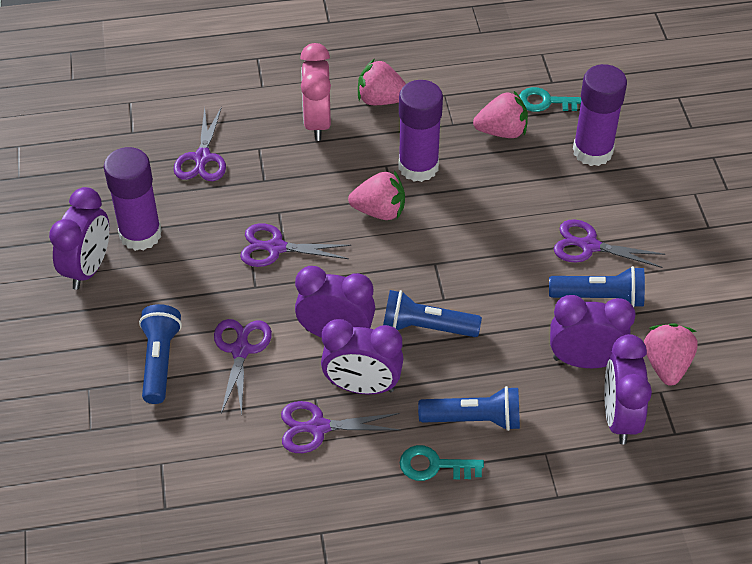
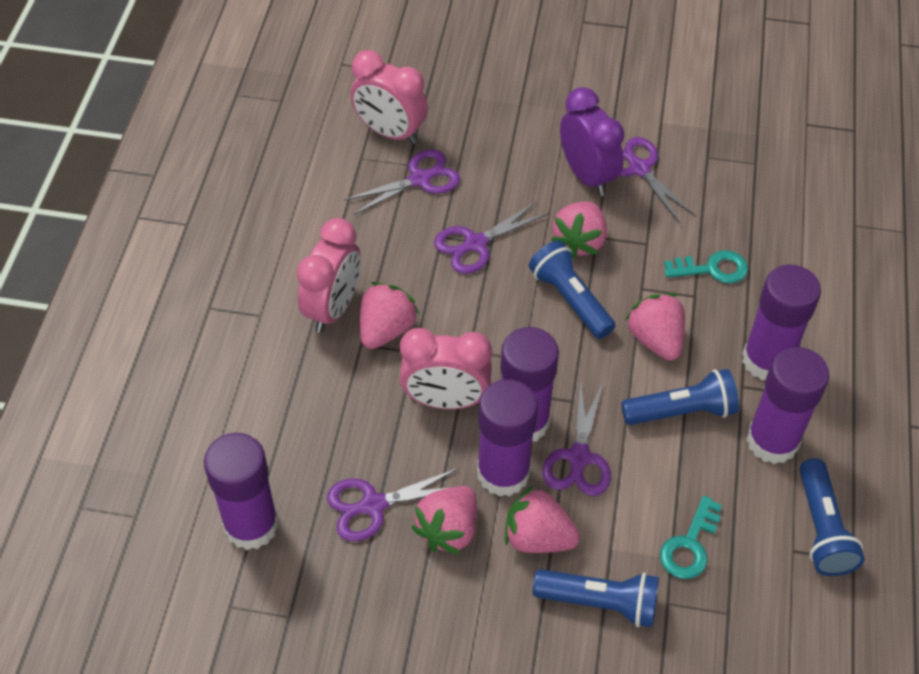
pink clock: [300,43,331,141] = 1 -> [297,218,361,333] [350,50,428,144] [400,328,492,409] = 3
pink strawberry: [348,171,405,220] [358,59,406,105] [473,91,528,138] [644,323,698,386] = 4 -> [360,282,419,349] [411,486,477,555] [505,486,580,553] [551,201,607,258] [625,293,685,361] = 5
purple clock: [49,187,109,290] [295,266,375,338] [321,319,404,394] [550,295,636,368] [604,334,652,444] = 5 -> [560,87,624,196] = 1
purple glue stick: [104,147,162,251] [398,80,443,182] [573,64,627,166] = 3 -> [204,433,279,550] [477,379,538,497] [500,327,559,442] [742,264,821,380] [746,347,829,464] = 5

